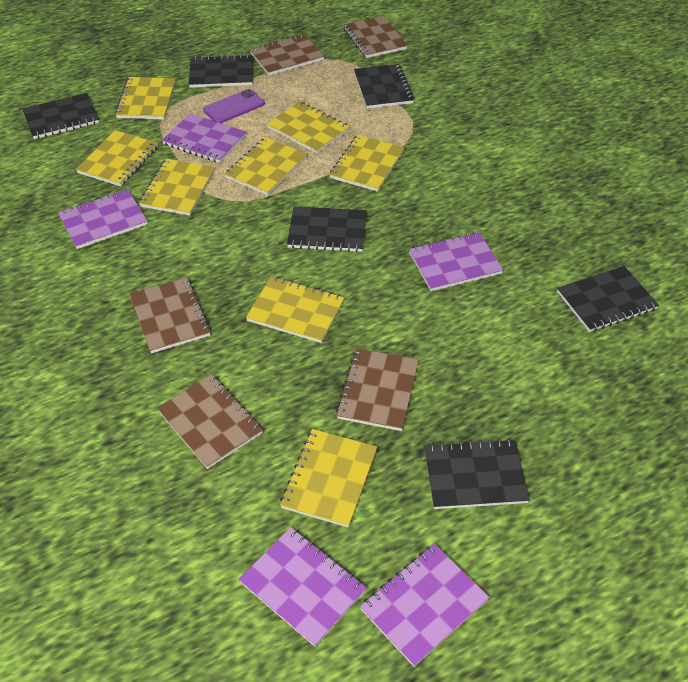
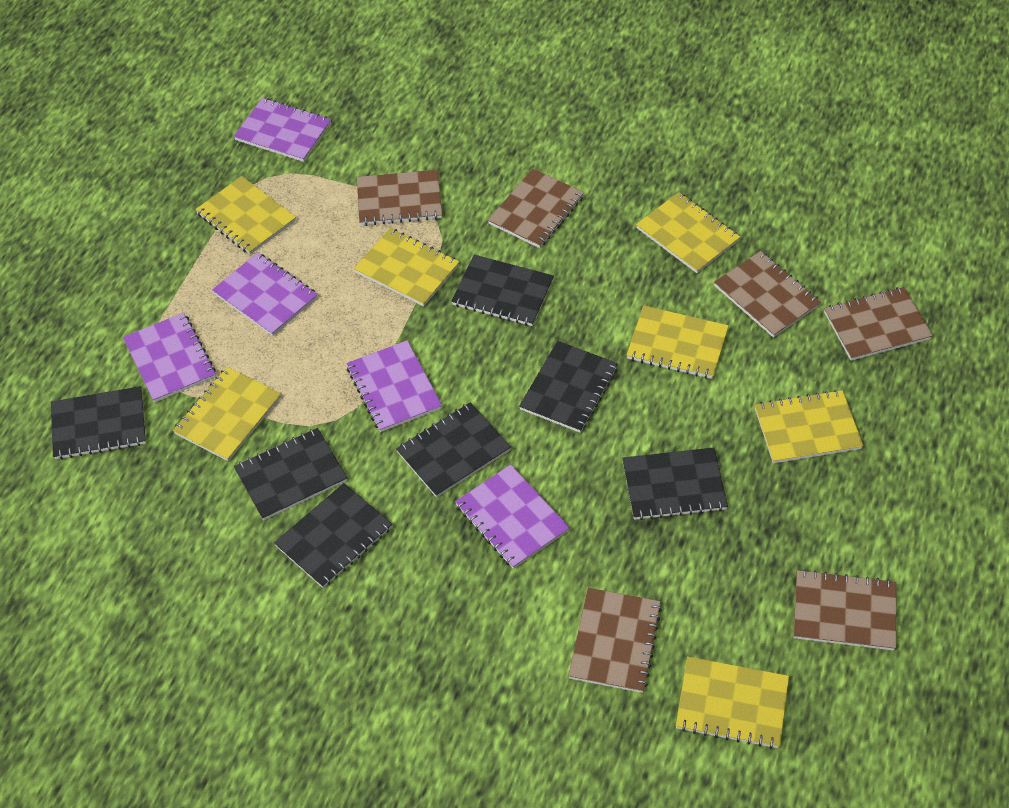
black notebook: [22,93,99,139] [189,54,253,88] [287,206,367,252] [354,64,414,109] [424,439,530,509] [557,266,659,332] = 6 -> [51,386,146,460] [234,428,348,520] [274,483,392,588] [396,402,511,498] [451,255,554,326] [519,341,618,433] [622,448,728,520] = 7
brown notebook: [130,277,211,353] [157,375,263,469] [250,34,324,76] [336,348,419,431] [343,16,408,58] = 5 -> [357,170,442,226] [488,169,584,248] [568,588,662,693] [714,251,821,338] [794,569,896,651] [824,287,933,361] = 6
purple phone: [203,89,265,123] = 1 -> none = 0
yellow notebook: [76,130,158,186] [115,77,176,120] [139,159,215,216] [225,137,307,196] [246,277,344,343] [267,101,349,154] [280,429,377,527] [330,135,404,192] = 8 -> [173,367,281,461] [195,176,296,255] [354,228,459,306] [626,306,729,379] [636,192,740,273] [676,657,789,749] [755,390,863,463] = 7

